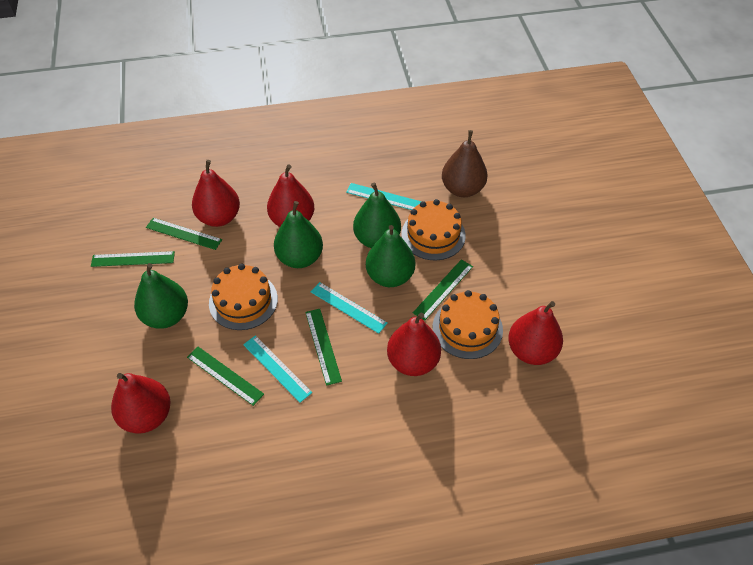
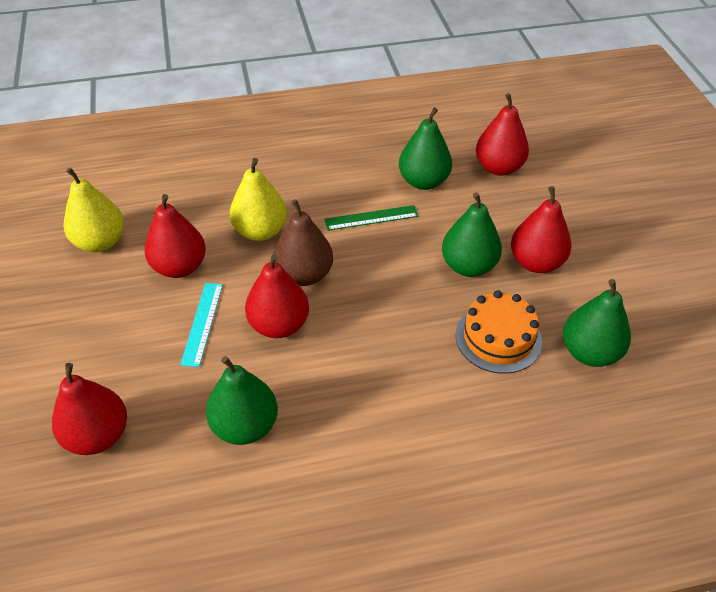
green ruler: [91,251,175,267] [146,218,222,250] [187,347,264,406] [305,309,342,386] [413,259,473,321] = 5 -> [324,205,418,231] = 1
orange cake: [209,264,278,330] [401,199,466,260] [433,290,503,359] = 3 -> [455,290,542,374] = 1
turquoise ruler: [243,335,312,403] [311,282,388,334] [346,183,422,210] = 3 -> [180,283,223,367] = 1
yellow pear: none = 0 -> [64,168,124,252] [229,158,287,241] = 2

